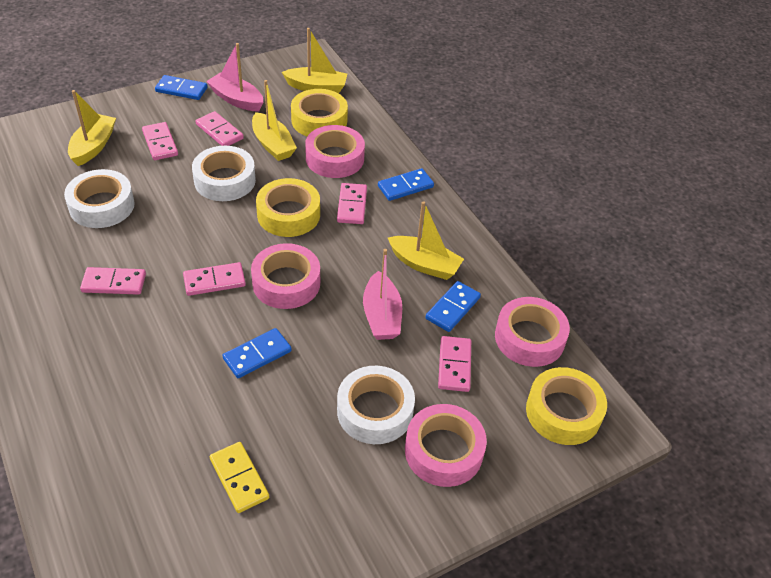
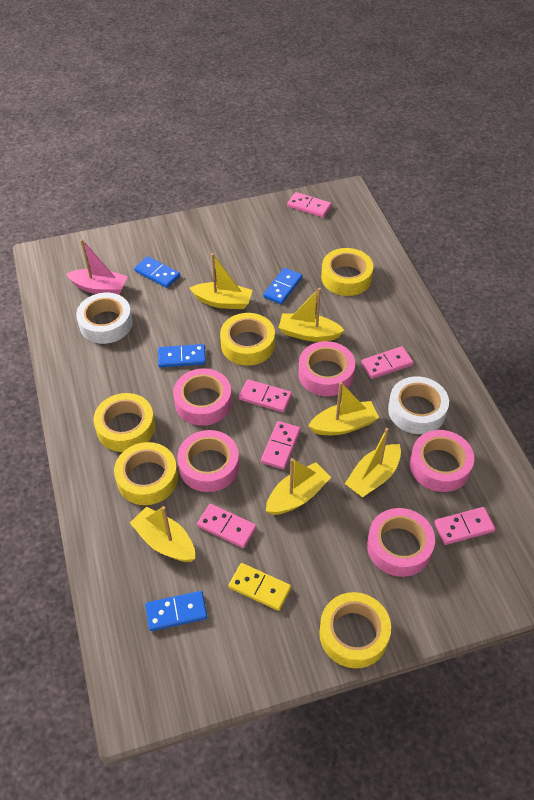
pink boat: [206,43,263,111] [363,249,402,340] = 2 -> [66,239,128,295] = 1
pink tape: [251,243,320,309] [305,125,365,178] [405,404,487,487] [495,297,570,367] = 4 -> [173,369,232,426] [177,430,239,492] [298,341,355,396] [367,508,435,577] [410,430,474,492] = 5
white tape: [64,169,135,228] [192,146,256,201] [337,366,415,444] = 3 -> [76,293,133,344] [388,376,449,434] = 2
yellow boat: [68,90,116,166] [252,80,297,161] [282,28,347,93] [388,201,464,280] = 4 -> [130,506,195,562] [190,253,252,309] [266,458,331,515] [279,288,345,342] [308,382,379,435] [345,428,401,498] = 6
yellow tape: [256,178,320,237] [291,89,348,136] [526,367,607,445] = 3 -> [93,393,155,452] [114,442,178,505] [220,313,275,366] [319,592,391,668] [321,248,374,296] = 5

